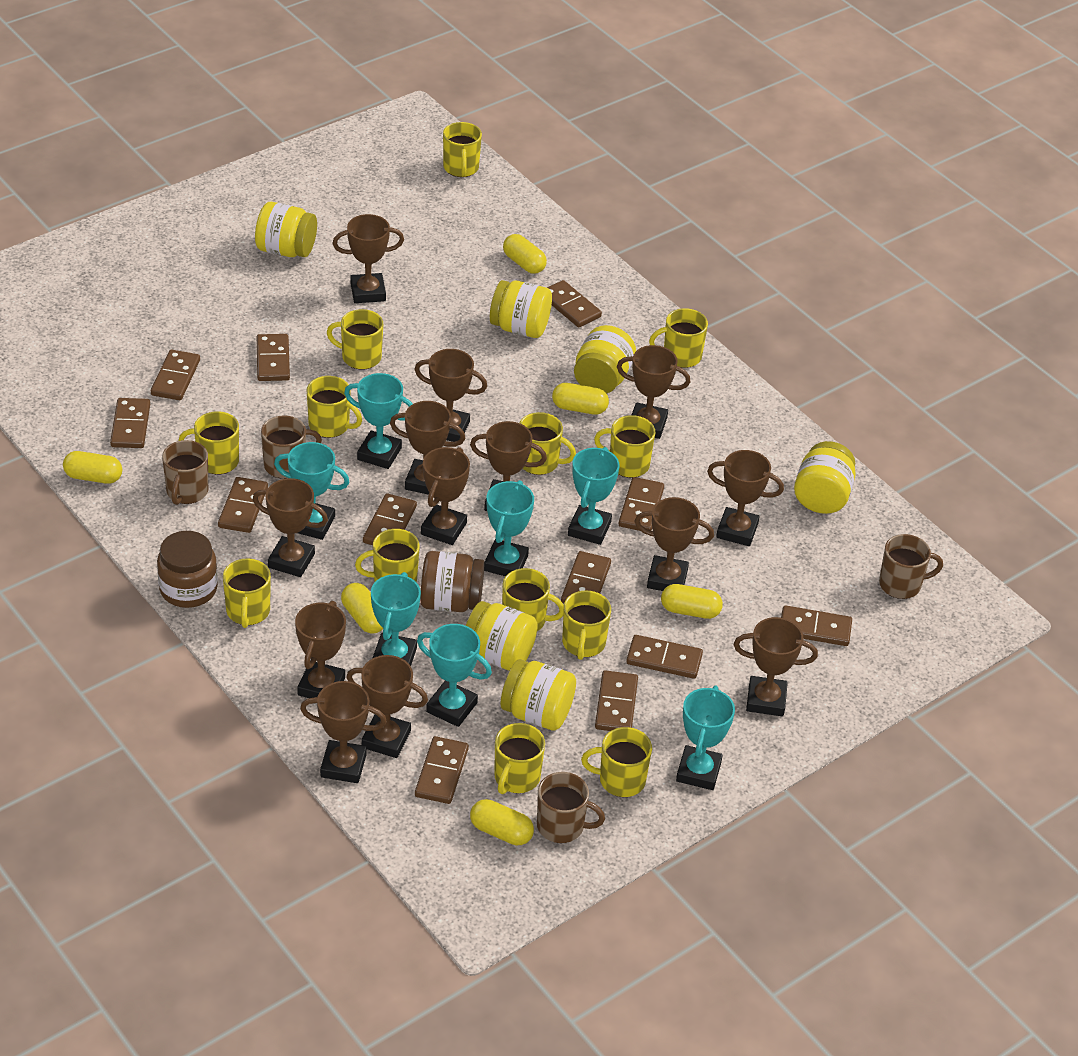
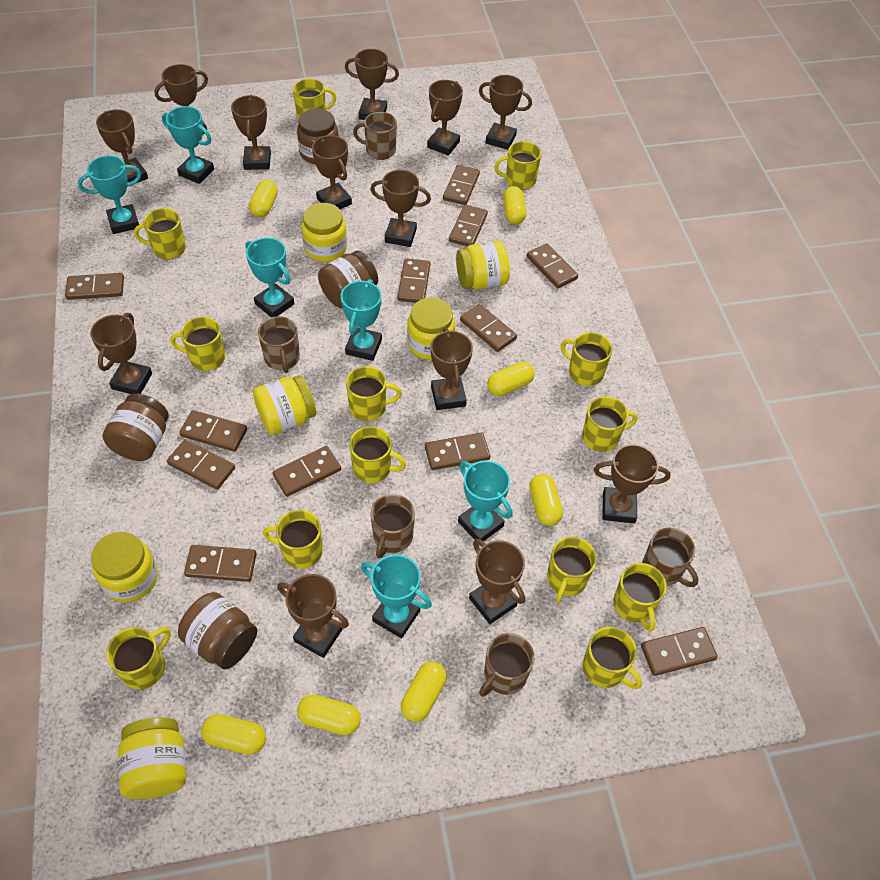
brown jar: [157,531,218,608] [420,551,484,612] = 2 -> [102,393,169,461] [178,592,257,669] [297,109,339,164] [318,251,378,308] = 4
brown mug: [162,440,208,505] [261,416,322,479] [537,772,605,843] [879,534,943,599] = 4 -> [258,316,300,373] [353,112,397,160] [370,494,415,558] [479,633,535,697] [642,527,699,587] = 5
turquoise trophy: [274,442,349,540] [344,373,412,469] [371,572,421,666] [417,624,492,727] [484,480,534,576] [568,447,620,545] [676,685,735,790] = 7 -> [78,155,141,234] [162,106,214,184] [245,238,295,317] [341,279,382,361] [361,555,432,638] [458,460,512,542] = 6
yellow capsule: [63,451,122,484] [341,583,383,633] [470,799,534,846] [503,234,547,274] [552,383,609,415] [661,584,723,619] = 6 -> [201,714,266,755] [249,180,278,217] [297,694,361,735] [401,662,447,722] [487,362,534,396] [503,186,526,224] [529,474,563,526] = 7

